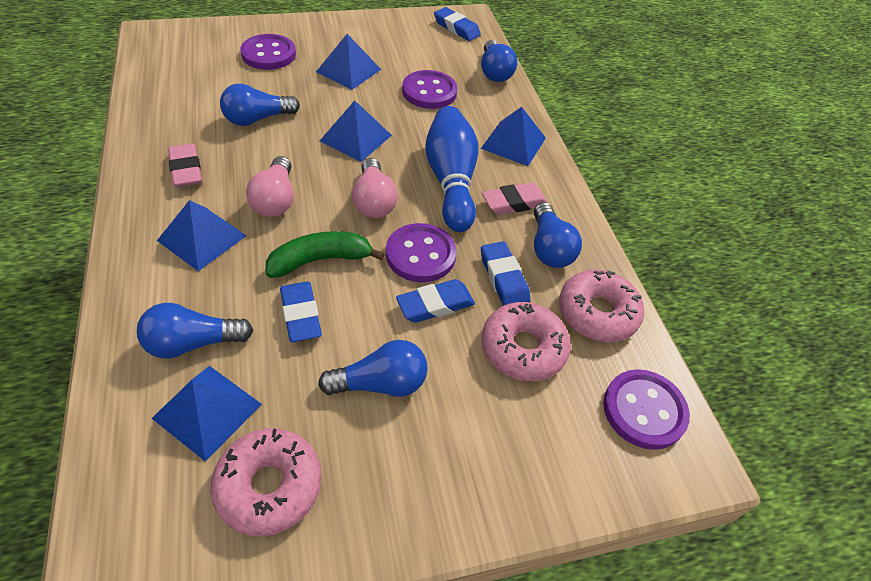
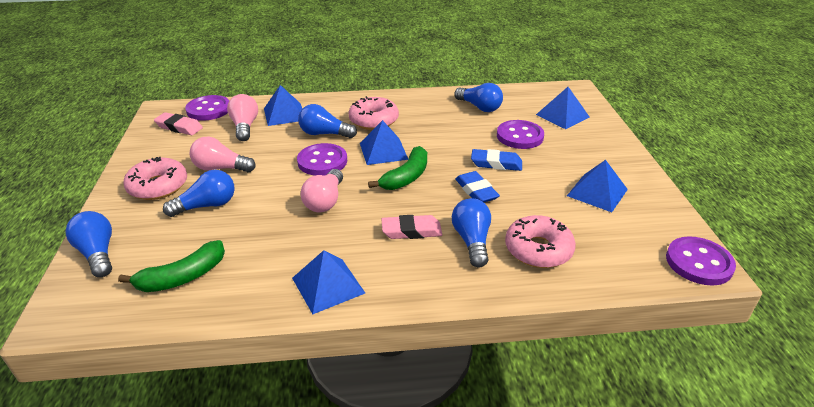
blue bowling pin: [425,106,478,232] = 1 -> none = 0
blue eraser: [280,282,322,342] [396,279,475,323] [434,7,481,41] [481,241,530,306] = 4 -> [455,171,500,202] [471,149,522,171] = 2
green banana: [266,231,385,278] = 1 -> [118,240,225,292] [368,146,427,190] = 2
pink light bulb: [246,156,294,217] [352,158,398,218] = 2 -> [190,137,256,172] [227,94,258,141] [301,169,343,212] = 3

